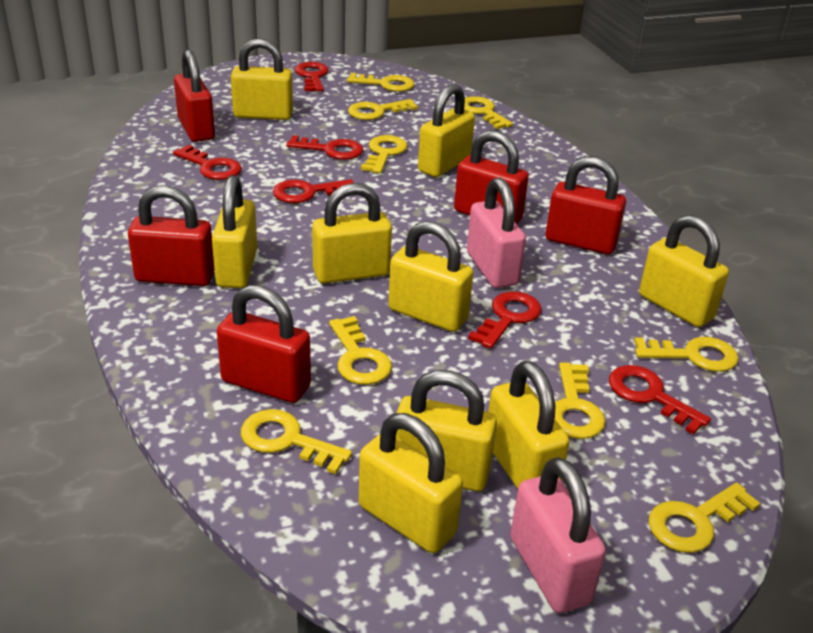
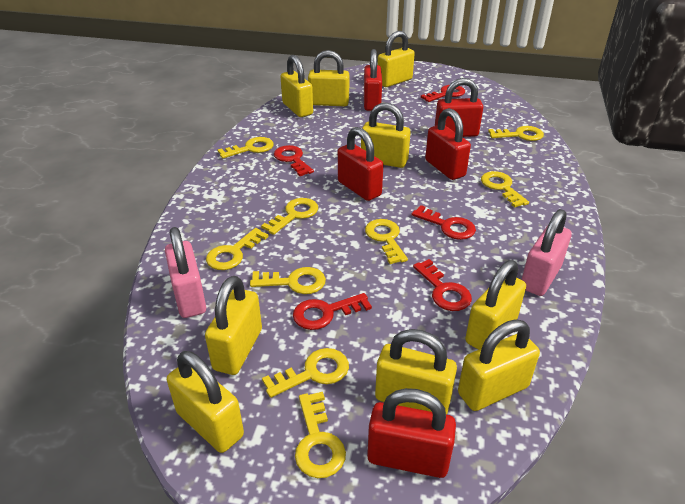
red key: [173,145,242,180] [273,179,354,203] [286,135,363,160] [295,62,329,92] [468,292,541,349] [609,365,711,435] = 6 -> [274,145,314,176] [293,293,372,330] [412,205,476,240] [413,259,472,311] [421,85,465,102] = 5

